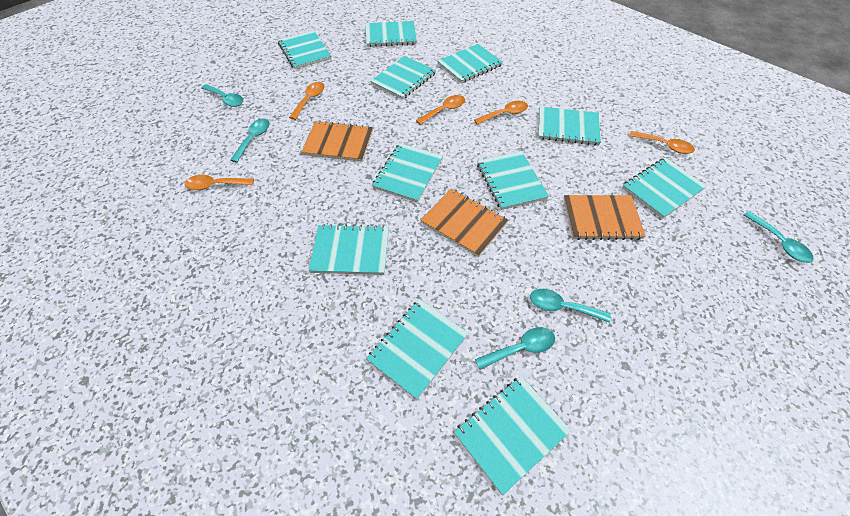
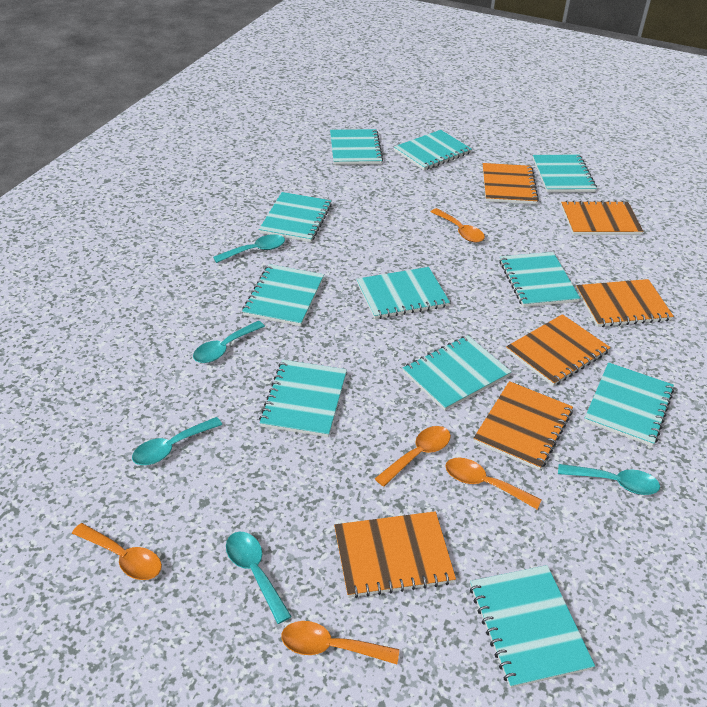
orange notebook: [302,121,373,162] [421,189,508,257] [563,195,646,240] = 3 -> [334,511,456,598] [473,381,573,470] [483,163,539,204] [506,314,611,386] [561,200,643,235] [576,279,674,327] = 6

